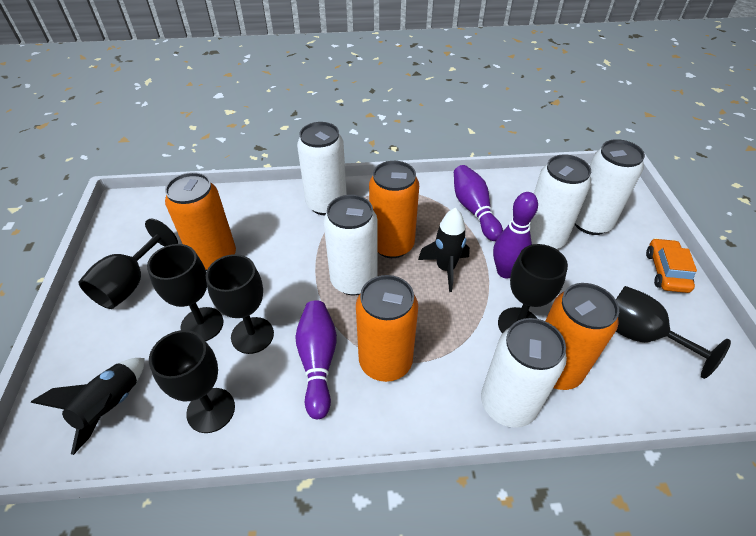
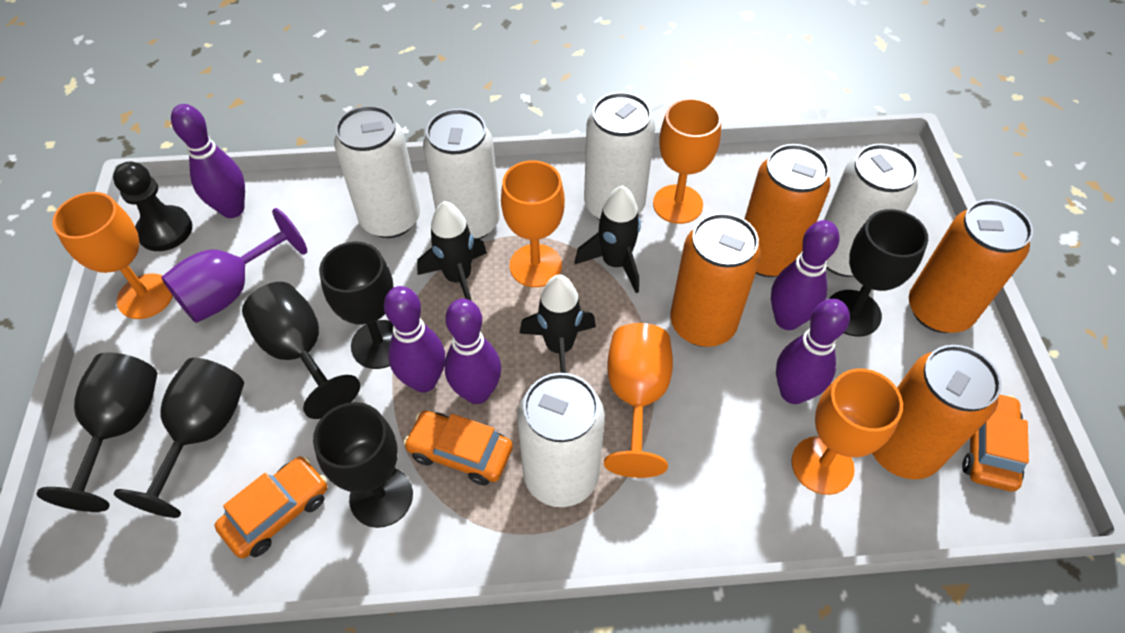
black pawn: none = 0 -> [113,161,192,251] = 1
black rocket: [30,358,144,455] [418,207,470,292] = 2 -> [417,201,487,301] [519,275,596,373] [575,185,641,293] = 3
orange car: [646,238,697,293] = 1 -> [215,456,327,558] [403,411,513,485] [962,395,1029,491] = 3
orange goblet: none = 0 -> [52,192,173,319] [501,160,565,287] [604,323,673,478] [653,98,721,224] [792,368,903,495] = 5
purple bowling pin: [295,300,337,419] [454,165,503,241] [493,192,538,279] = 3 -> [171,104,245,218] [384,286,445,393] [444,299,501,404] [771,220,839,330] [776,299,850,404] = 5
purple goblet: none = 0 -> [161,208,307,323] = 1

